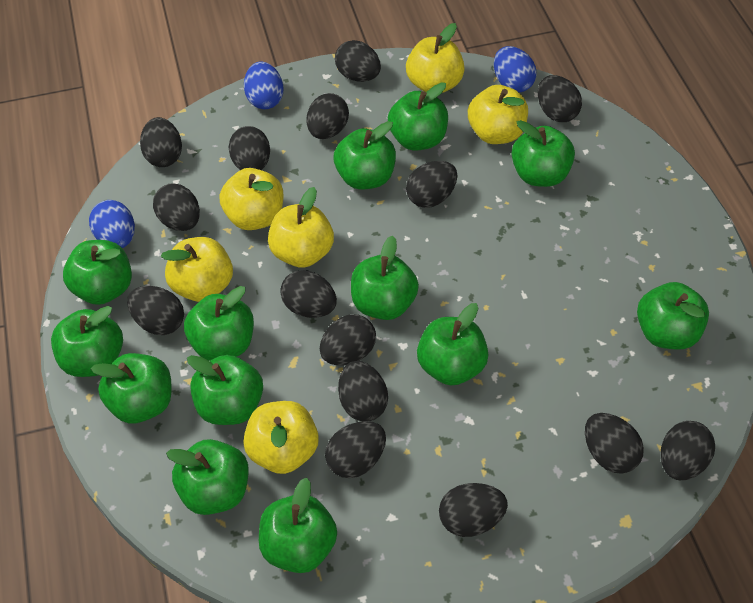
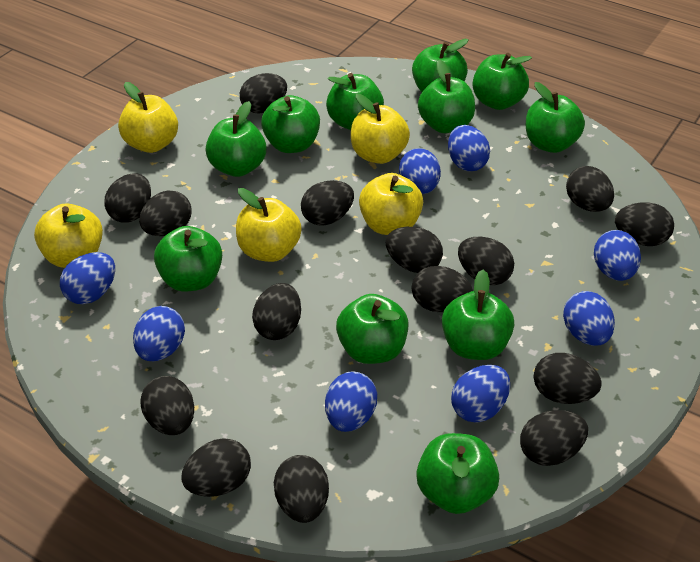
blue egg: [89,200,135,248] [244,62,284,109] [494,46,536,92] = 3 -> [60,252,115,304] [133,306,185,361] [325,371,377,432] [399,148,441,194] [448,125,490,171] [451,365,510,423] [563,291,615,346] [594,230,641,281] = 8
green apple: [51,306,123,377] [63,240,132,305] [91,353,172,424] [166,439,249,515] [184,286,254,361] [187,355,263,425] [259,478,337,573] [334,121,396,190] [351,236,419,320] [388,82,448,151] [417,303,489,385] [512,120,575,187] [637,282,709,349] = 13 -> [154,226,222,292] [206,101,266,177] [261,95,320,153] [326,73,384,130] [336,294,408,364] [412,39,469,92] [416,433,499,514] [418,60,475,133] [442,270,514,360] [473,53,532,110] [526,82,585,153] = 11
yellow apple: [161,237,233,302] [219,168,284,230] [243,401,319,474] [268,187,334,268] [406,23,465,93] [468,85,528,144] = 6 -> [34,204,103,268] [118,82,178,153] [236,188,302,262] [351,94,410,164] [359,173,423,235] = 5

